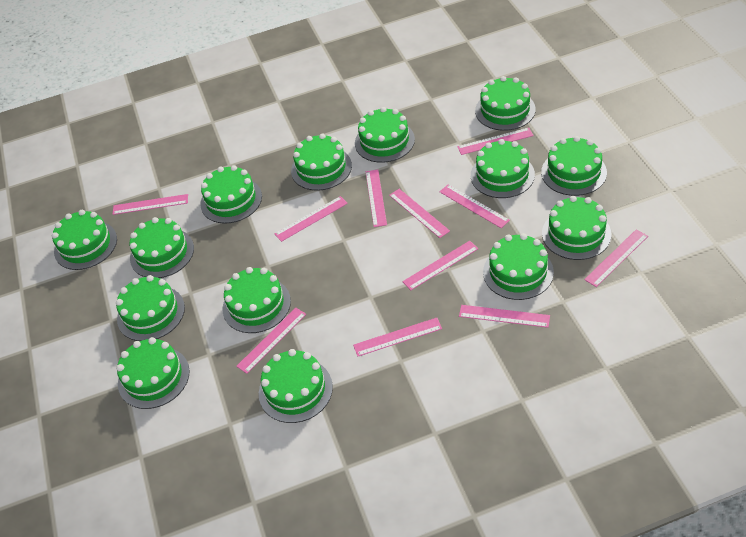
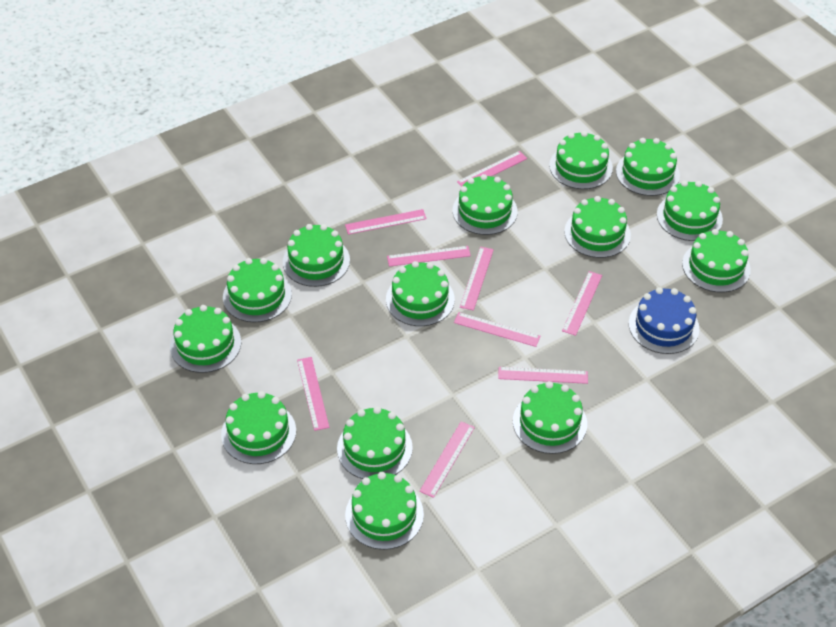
blue cake: none = 0 -> [629,287,699,354] = 1
pink ruler: [113,194,188,215] [236,308,306,374] [275,196,348,242] [353,318,442,356] [366,170,387,227] [389,189,450,238] [402,241,478,290] [440,184,510,228] [457,128,534,155] [459,305,550,328] [584,229,648,287] = 11 -> [297,357,329,431] [345,209,427,235] [387,246,471,267] [420,422,475,498] [454,312,540,347] [457,151,527,187] [460,247,494,310] [498,367,588,384] [562,271,602,336] = 9

